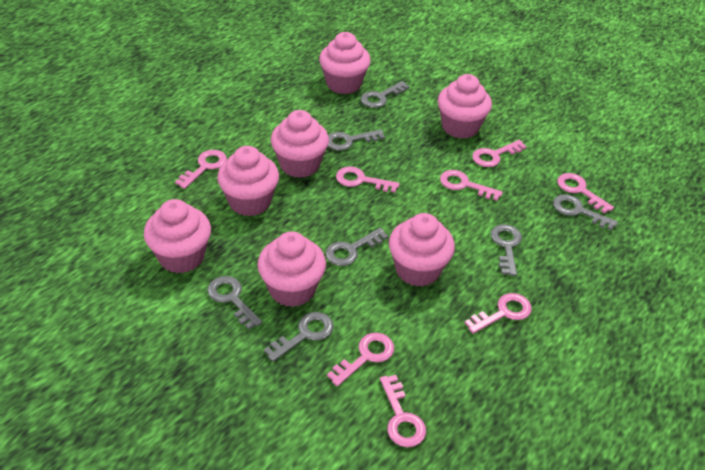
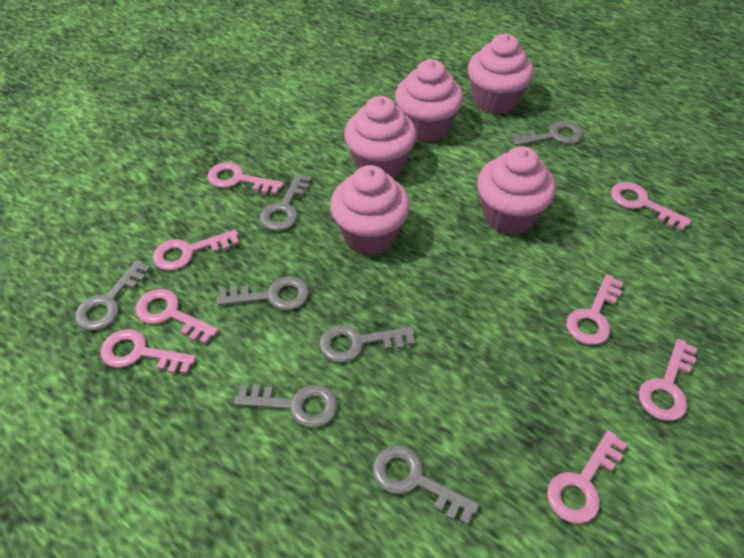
pink cupcake: [144,199,211,273] [217,146,279,216] [257,231,326,307] [271,110,329,178] [319,32,371,94] [389,213,455,287] [438,74,492,139] = 7 -> [330,165,410,255] [344,96,417,178] [395,59,463,142] [468,34,534,115] [477,146,556,235] = 5

